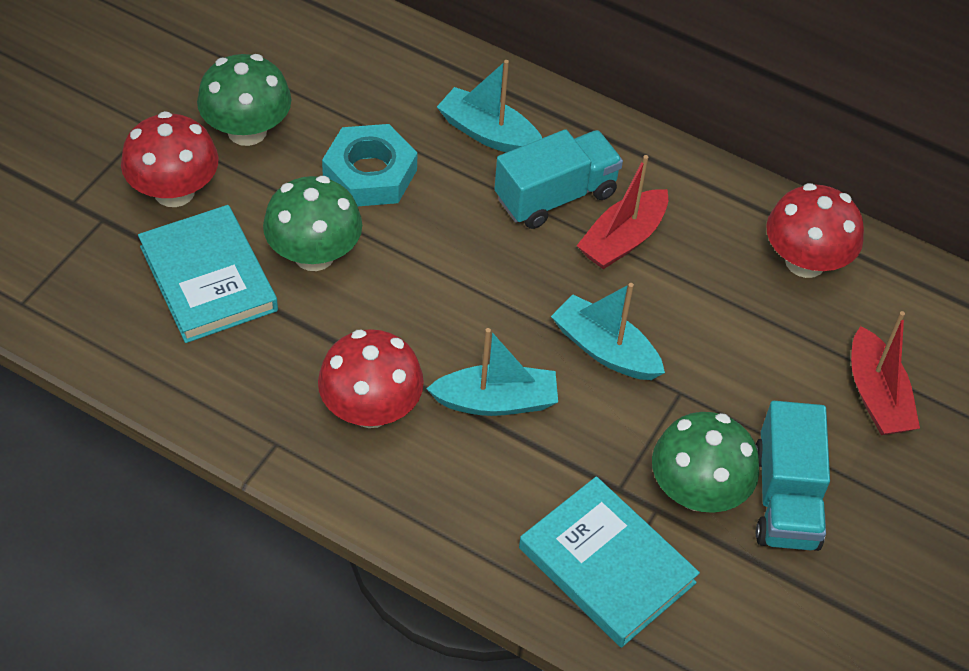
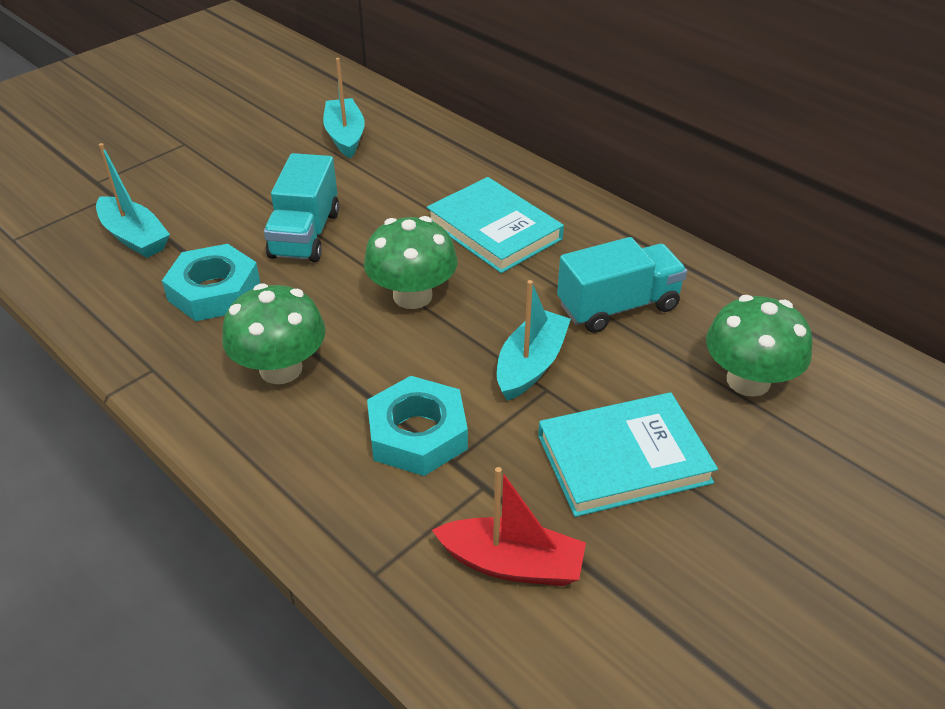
red boat: [577,155,668,269] [851,311,920,435] = 2 -> [432,467,586,586] = 1
red mushroom: [121,111,219,207] [318,329,424,428] [766,183,864,278] = 3 -> none = 0
turquoise nut: [322,124,418,206] = 1 -> [162,244,260,321] [367,376,468,476] = 2

